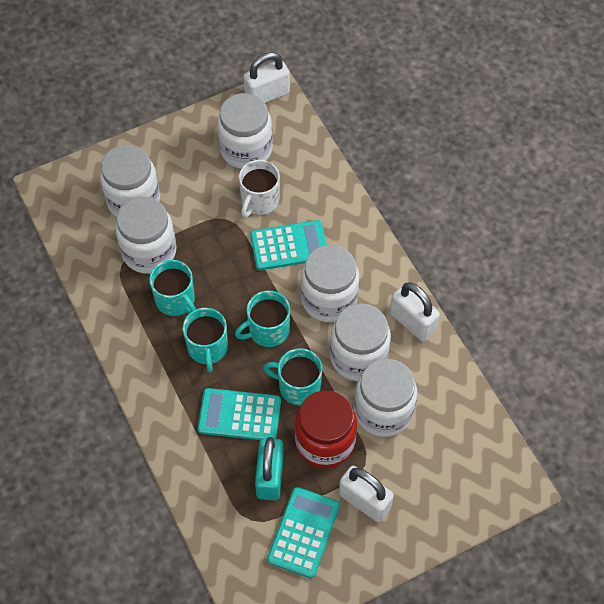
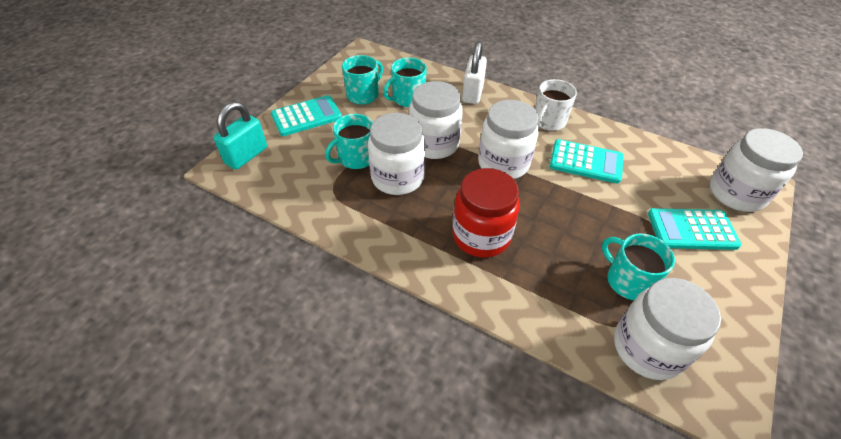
white jar: [100,145,160,217] [115,197,177,274] [217,93,273,169] [301,245,359,322] [330,304,391,381] [354,359,417,437] = 6 -> [368,113,426,195] [409,81,463,159] [478,100,539,179] [614,278,721,380] [710,128,803,212] = 5
white padlock: [243,52,290,103] [339,466,394,522] [390,282,440,341] = 3 -> [462,41,487,104] = 1

